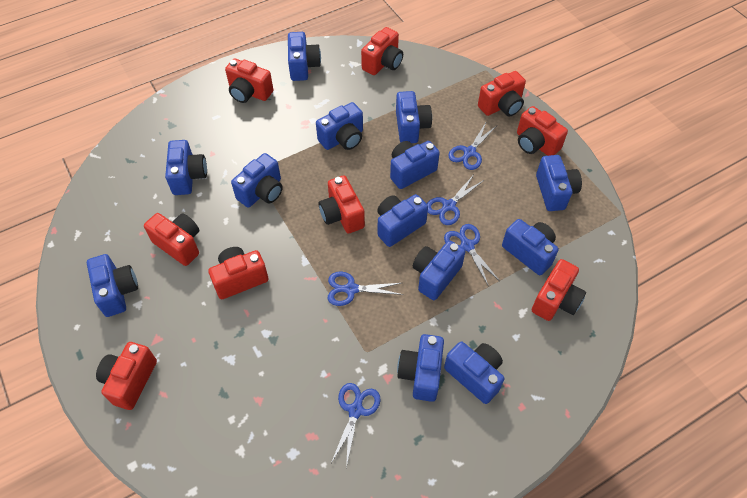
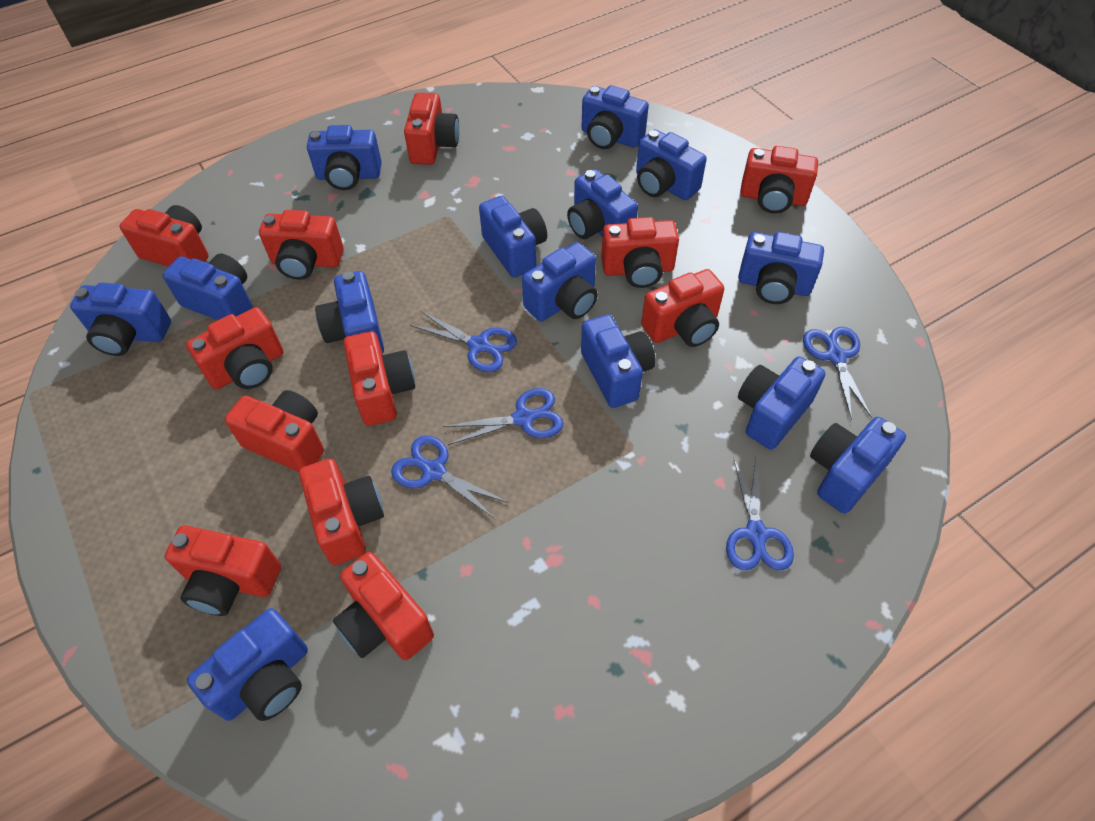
blue camera: [87,254,138,317] [165,140,207,195] [231,153,283,207] [288,32,321,81] [316,102,363,150] [377,194,428,247] [390,141,440,189] [396,91,432,143] [397,334,444,402] [413,240,465,300] [444,341,505,404] [502,219,559,275] [536,155,582,211] = 13 -> [70,283,171,356] [163,254,253,320] [187,608,308,721] [307,125,382,190] [315,271,384,353] [479,196,547,277] [522,242,598,321] [567,169,638,239] [581,314,656,408] [582,85,649,149] [636,129,707,200] [738,232,824,304] [738,356,826,450] [810,417,906,514] = 14
red camera: [96,342,157,410] [144,213,199,266] [208,247,268,299] [225,58,273,103] [318,175,365,234] [361,27,403,75] [478,71,526,116] [517,106,568,156] [532,259,586,321] = 9 -> [120,205,209,267] [165,525,281,616] [186,307,283,389] [225,390,324,472] [259,210,344,280] [299,458,384,565] [333,552,434,660] [344,331,415,426] [404,92,459,165] [601,217,679,288] [641,269,724,347] [740,146,818,214] = 12

